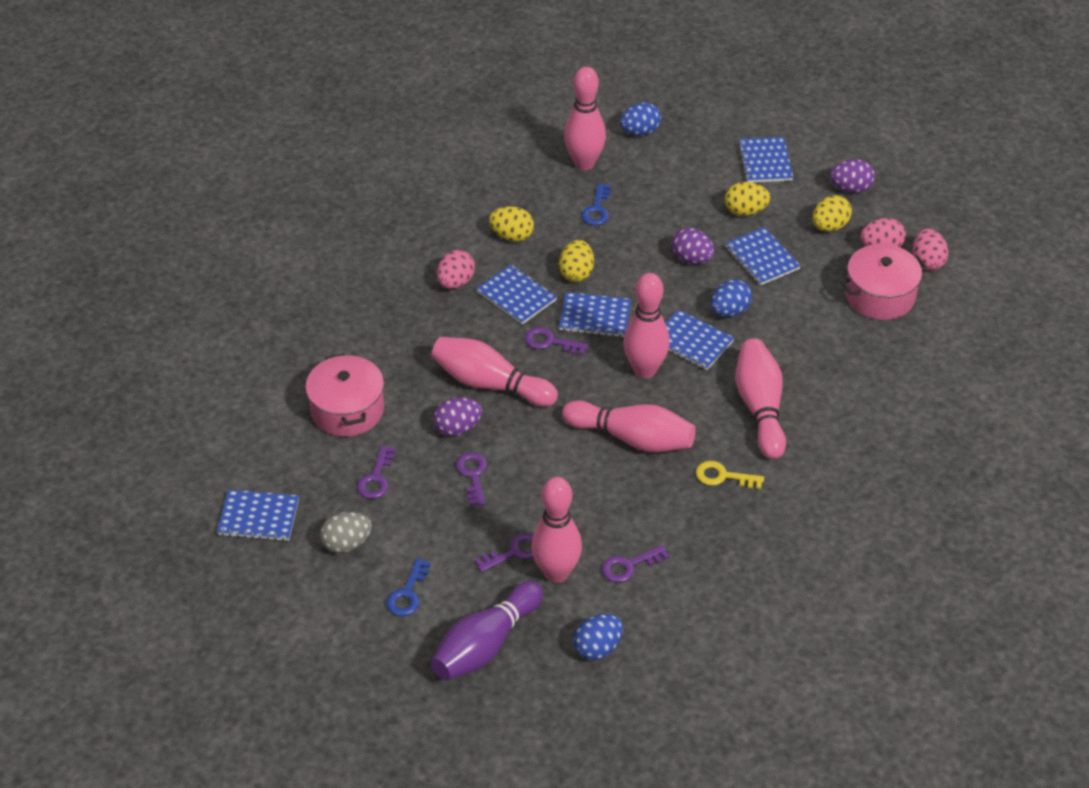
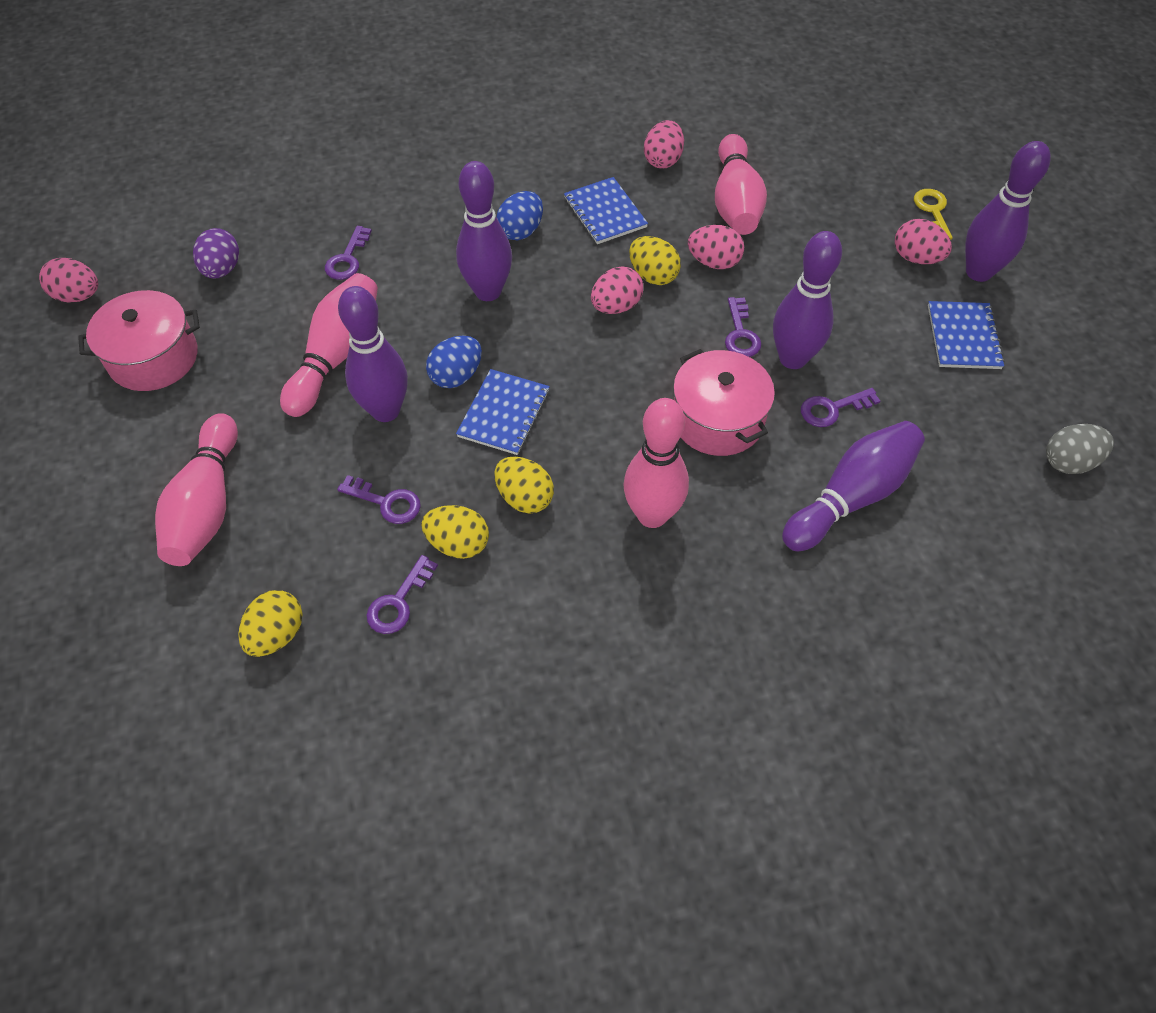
blue egg: [573,613,623,660] [620,102,661,136] [711,279,752,317] = 3 -> [426,336,482,388] [496,191,543,240] = 2
blue key: [387,558,431,616] [581,183,611,225] = 2 -> none = 0
blue notebook: [217,490,299,541] [476,264,557,324] [559,292,631,337] [665,309,735,370] [725,227,801,285] [738,137,793,182] = 6 -> [456,369,550,455] [564,177,648,244] [928,301,1005,369] = 3
pink bowling pin: [431,337,558,407] [531,477,582,583] [562,400,696,452] [564,67,606,170] [623,273,670,378] [736,339,786,459] = 6 -> [155,413,238,566] [280,273,378,417] [623,398,689,528] [715,134,767,235] = 4
pink egg: [437,250,475,289] [860,218,906,247] [912,228,948,271] = 3 -> [39,258,98,303] [591,266,643,314] [644,120,684,169] [688,225,744,269] [895,219,952,264] = 5
purple bowling pin: [431,581,543,680] = 1 -> [338,286,408,422] [456,161,512,301] [773,231,842,369] [782,421,925,551] [965,141,1051,282] = 5
purple egg: [433,397,482,437] [671,228,715,264] [830,159,875,193] = 3 -> [193,228,239,279] = 1

